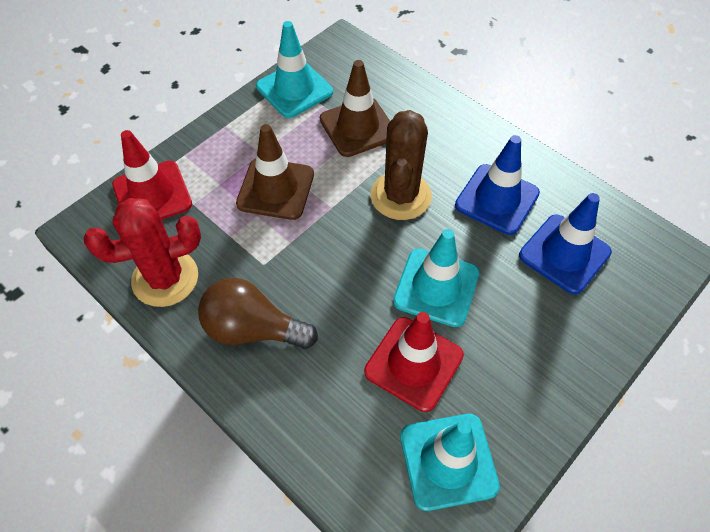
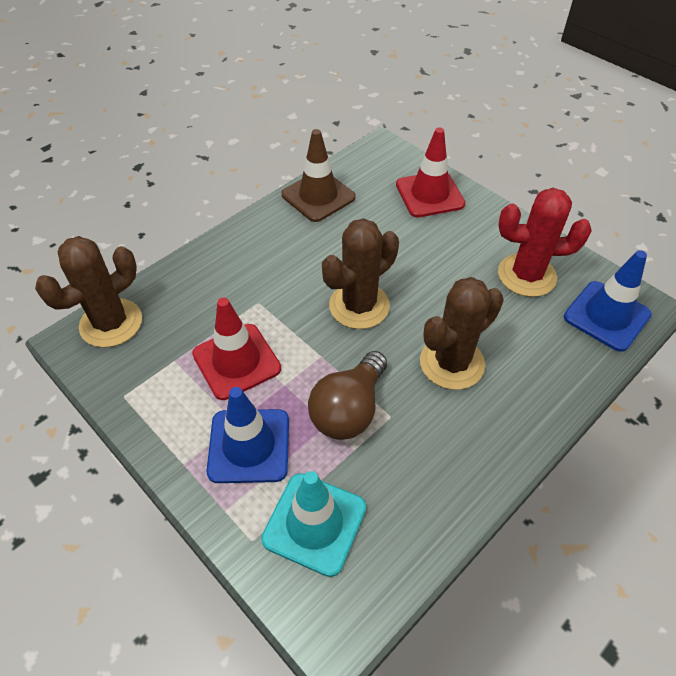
brown cactus: [371,110,432,220] = 1 -> [35,236,142,348] [322,218,399,329] [420,277,504,390] = 3
brown traffic cone: [236,124,314,220] [320,60,390,157] = 2 -> [281,129,356,222] = 1
turquoise traffic cone: [256,21,333,118] [393,229,479,327] [400,414,500,511] = 3 -> [261,471,366,577] = 1

